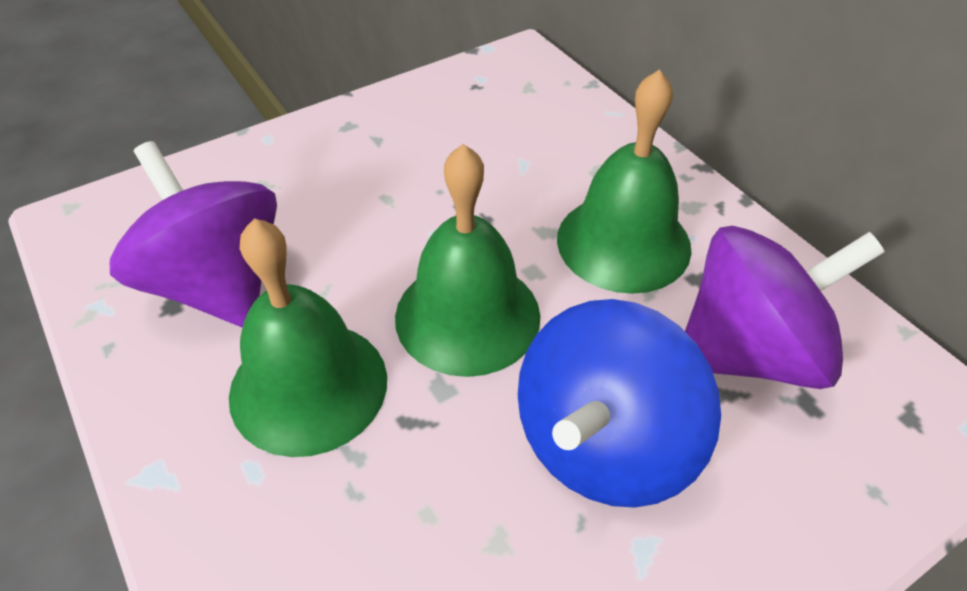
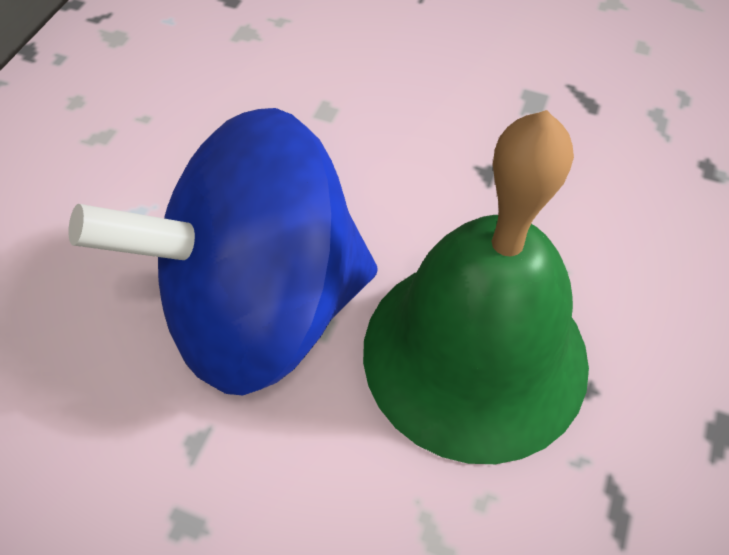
green bell: [229,218,387,457] [395,144,540,377] [557,69,692,294] = 3 -> [363,110,589,464] = 1
purple spinning top: [110,141,277,327] [685,226,885,389] = 2 -> none = 0

